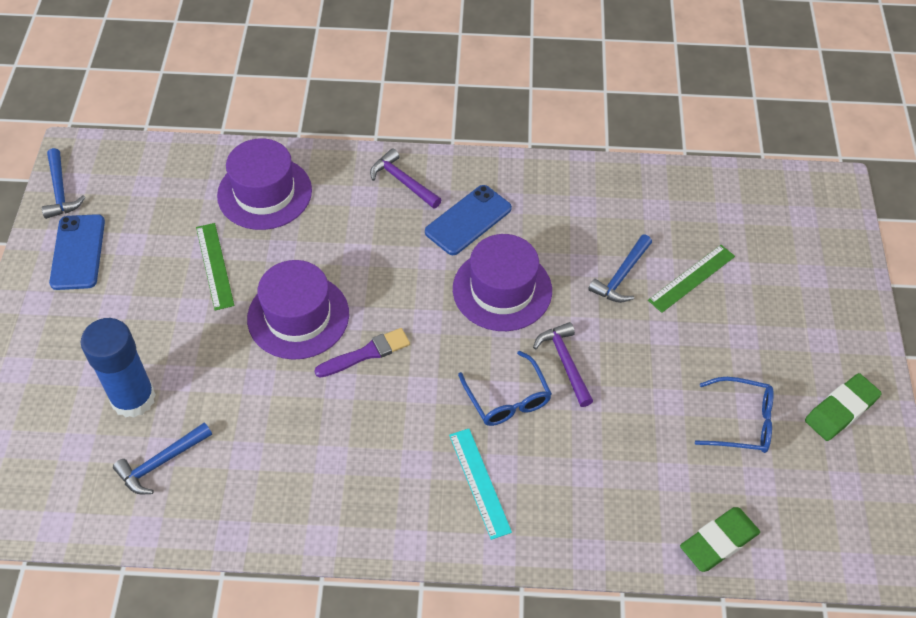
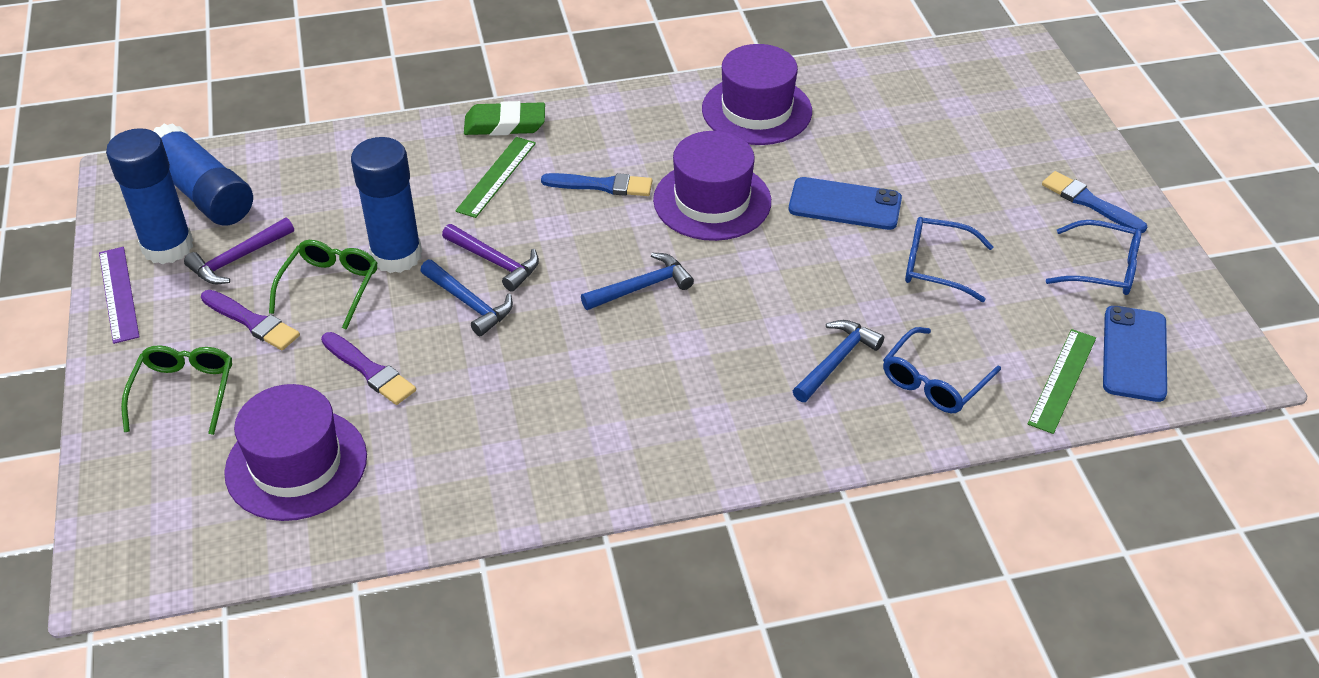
blue brush: none = 0 -> [541,173,652,196] [1042,171,1147,233] = 2
blue glasses: [458,351,552,426] [695,377,774,453] = 2 -> [883,327,1001,413] [905,217,994,302] [1046,220,1141,295] = 3
blue glue stick: [81,318,156,418] = 1 -> [106,128,193,264] [153,123,253,226] [351,137,422,273] = 3
green eraser: [680,507,760,572] [805,373,882,441] = 2 -> [464,101,545,136] = 1
green glasses: none = 0 -> [121,345,232,435] [269,240,377,330] = 2
purple brush: [314,328,410,378] = 1 -> [201,290,300,350] [321,332,416,405] = 2
purple ruler: none = 0 -> [99,247,139,344] = 1
turquoise ruler: [449,429,512,540] = 1 -> none = 0

